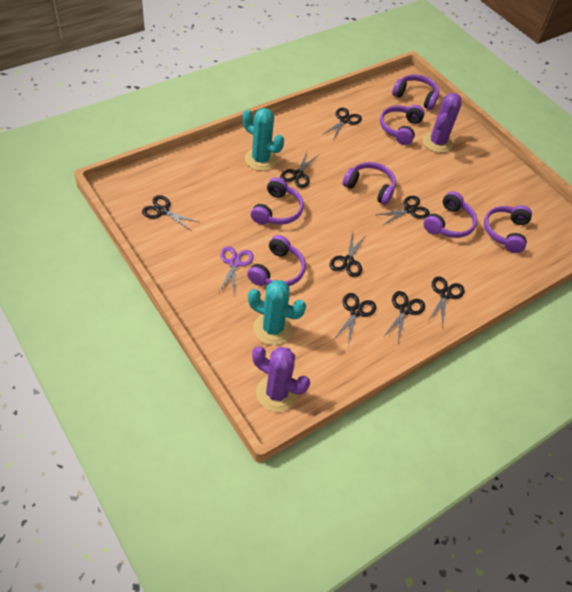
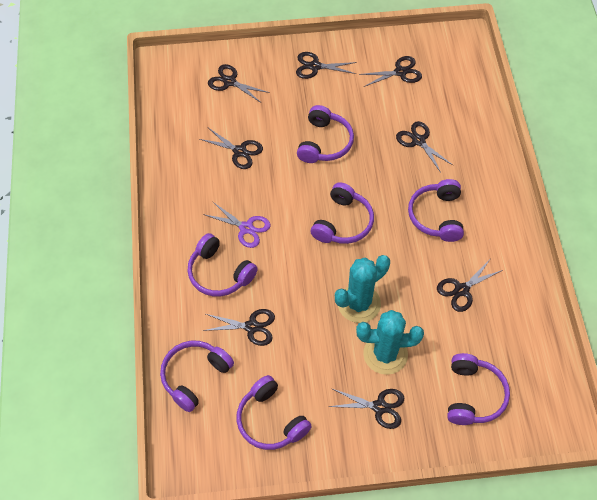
purple cactus: [252,346,310,412] [423,93,461,153] = 2 -> none = 0

